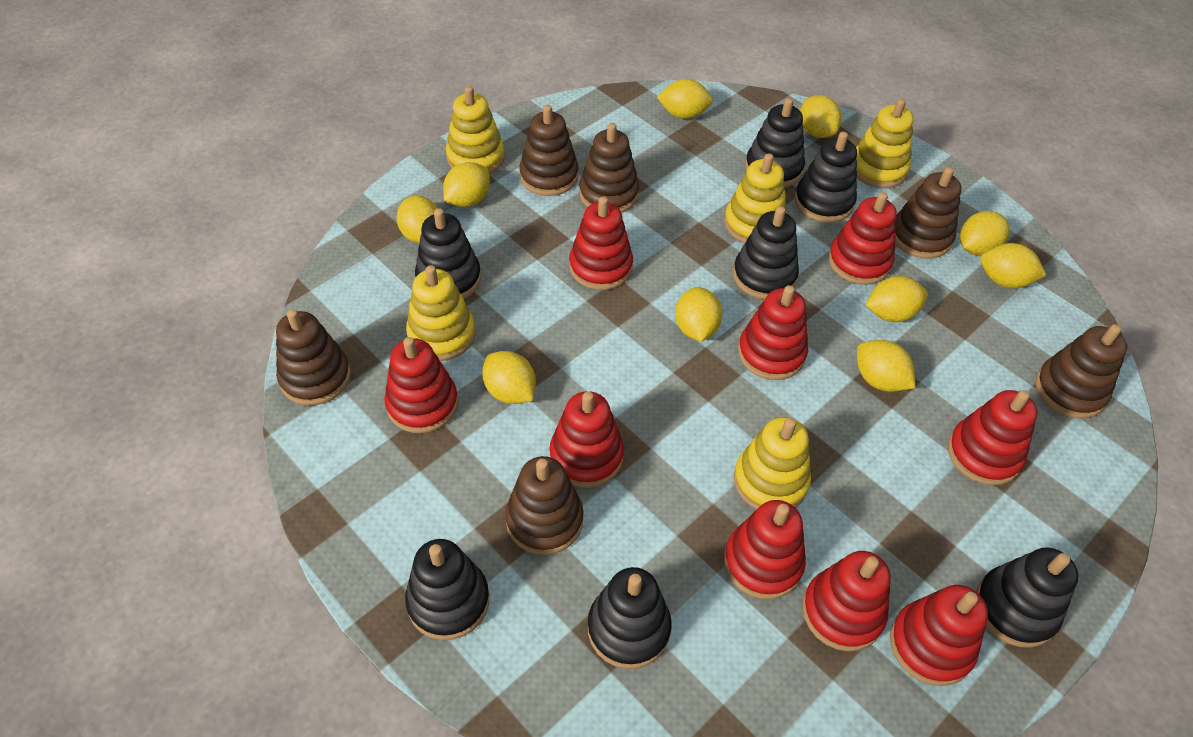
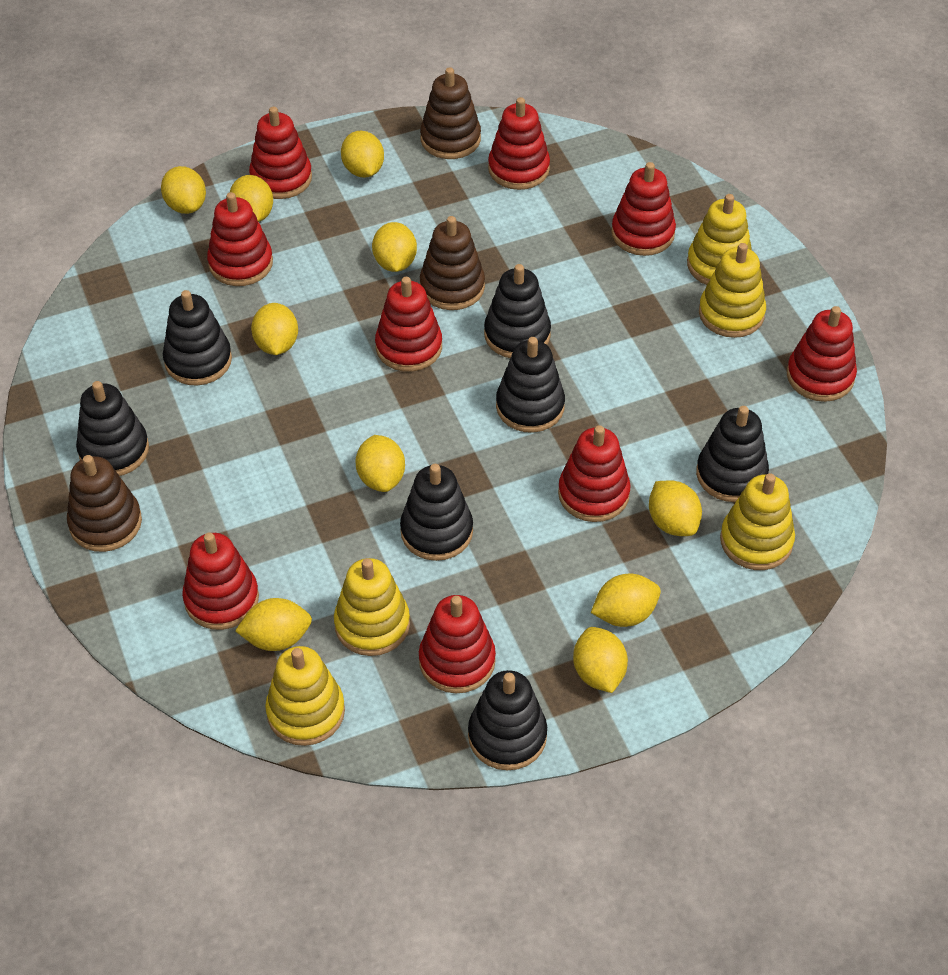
brown stacking toy: [276,309,351,405] [505,456,584,555] [519,105,579,196] [579,123,639,213] [895,167,961,259] [1035,324,1127,419] = 6 -> [67,455,142,552] [420,67,481,159] [420,216,485,310] = 3

